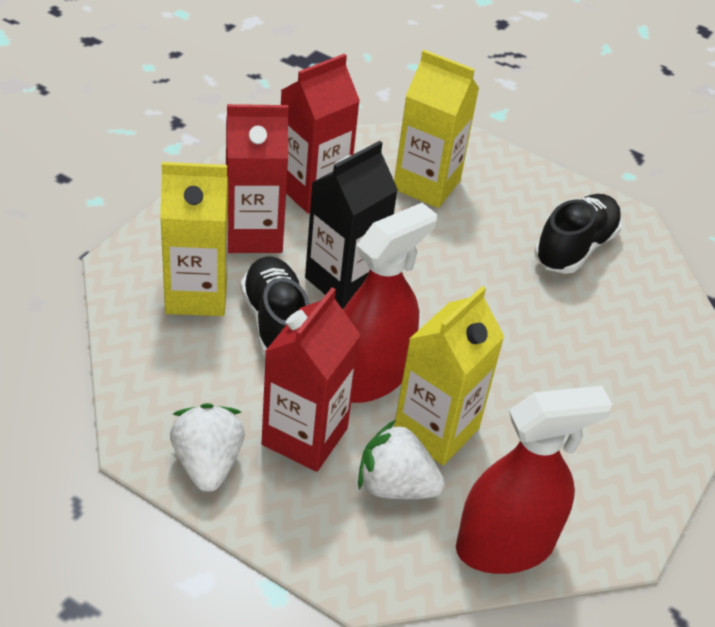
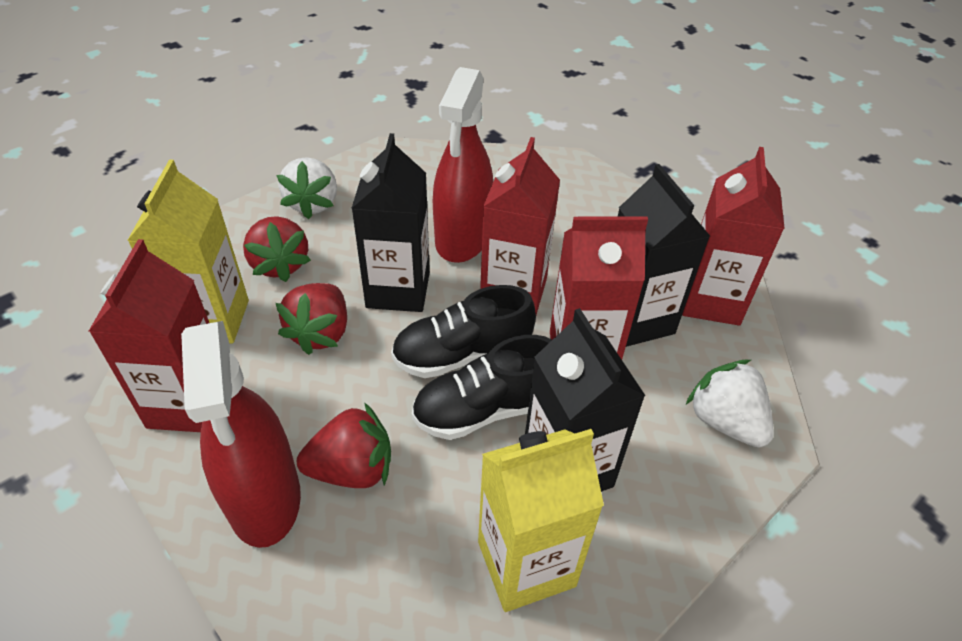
black carton: [305,141,398,309] = 1 -> [351,133,430,312] [525,308,646,492] [618,164,710,347] = 3
red carton: [226,104,289,253] [262,288,361,472] [281,54,360,214] = 3 -> [88,239,209,432] [480,137,560,315] [550,216,648,359] [682,147,785,326] = 4
red strawberry: none = 0 -> [243,216,311,282] [276,283,347,355] [297,402,391,488] = 3
yellow carton: [160,162,228,316] [394,50,479,208] [394,286,505,465] = 3 -> [127,160,249,343] [478,429,604,612] = 2

